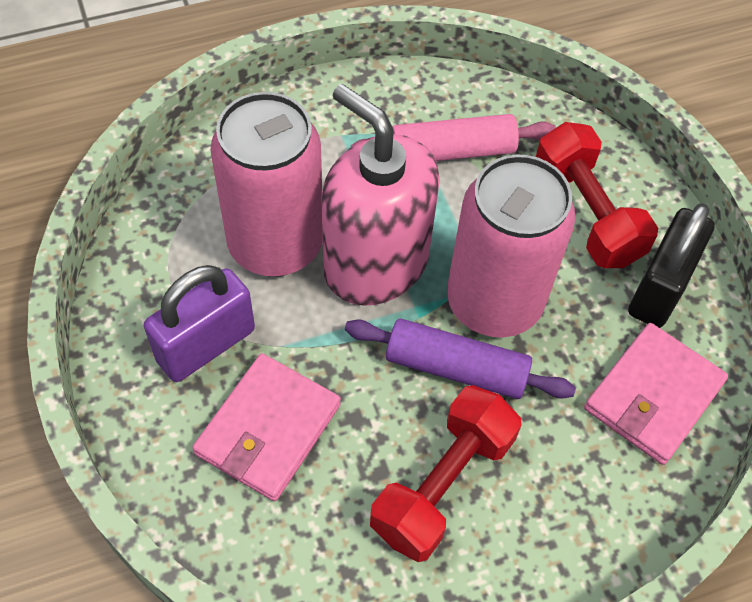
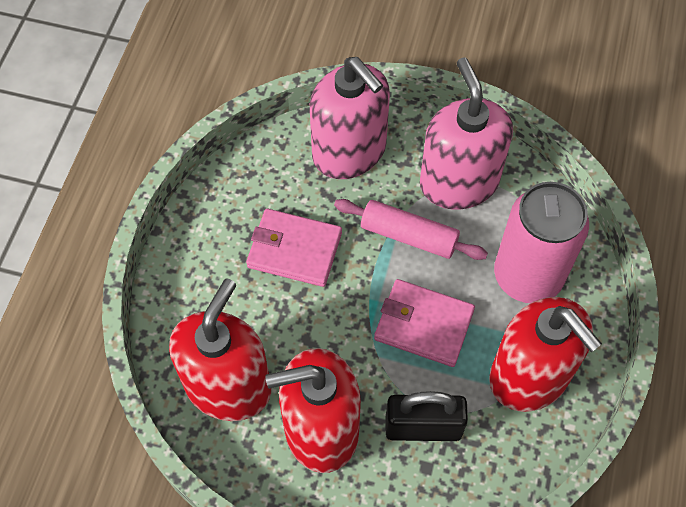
pink can: [210,92,323,277] [447,154,575,337] = 2 -> [494,182,589,303] = 1
pink soap dispenser: [321,84,440,306] = 1 -> [310,57,390,179] [420,58,513,210] = 2
purple padlock: [144,265,255,382] = 1 -> none = 0
purple rolling pin: [345,319,576,399] = 1 -> none = 0
red dumbbell: [370,385,522,562] [536,122,658,268] = 2 -> none = 0
red soap dispenser: none = 0 -> [169,278,271,421] [266,348,361,473] [489,297,602,412] = 3

